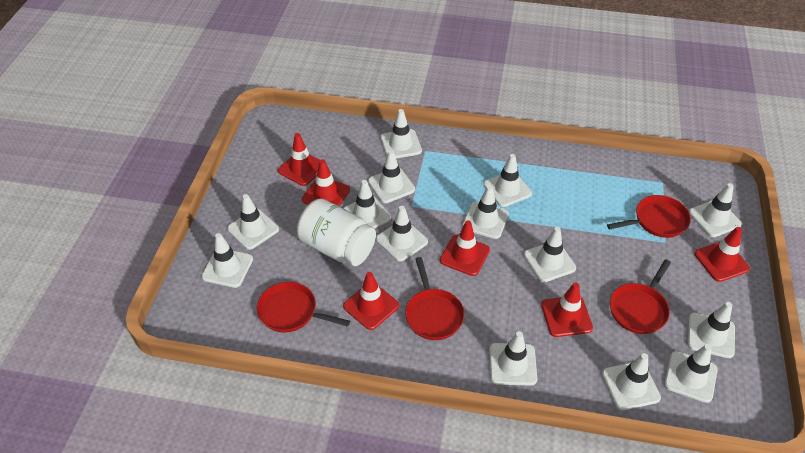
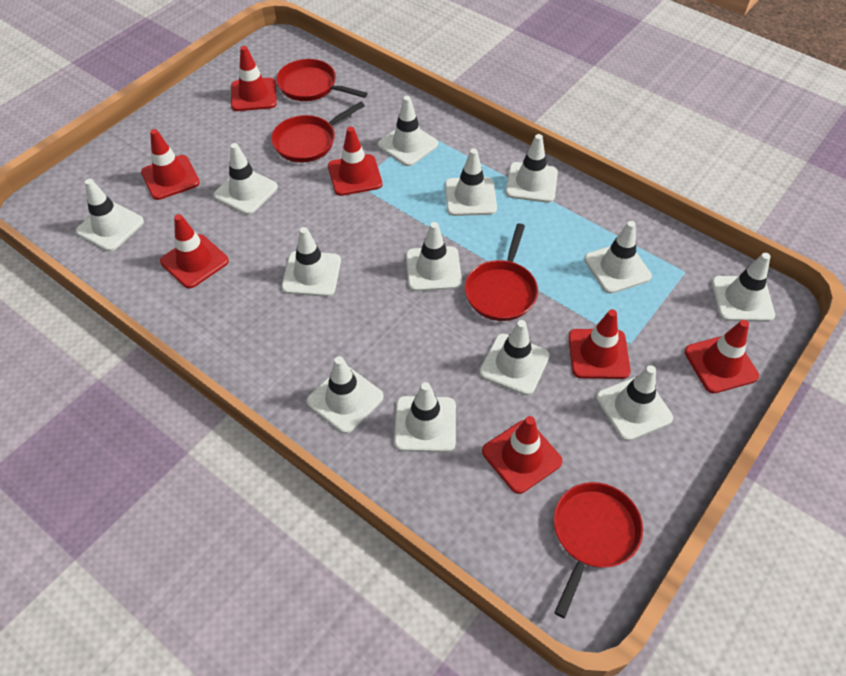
red traffic cone: [278,133,320,186] [302,159,350,206] [343,272,399,330] [440,220,490,276] [541,282,593,337] [694,227,750,282] = 6 -> [141,129,200,200] [160,214,229,289] [231,46,277,111] [328,127,382,196] [482,416,563,494] [568,309,631,379] [684,320,759,393] = 7
white jar: [297,198,376,266] = 1 -> none = 0
white traffic cone: [201,233,253,288] [227,194,279,250] [343,180,391,229] [368,150,415,203] [376,206,428,262] [381,109,422,159] [462,185,509,239] [483,154,532,207] [489,331,537,386] [524,227,576,282] [602,353,661,410] [664,344,718,403] [687,302,735,358] [689,183,742,237] = 14 -> [76,179,144,251] [214,143,278,215] [282,227,341,297] [307,356,384,434] [378,96,438,166] [394,382,456,452] [406,222,462,291] [445,148,497,216] [479,320,550,395] [506,134,558,203] [584,221,652,294] [596,365,673,441] [711,253,775,322] = 13

